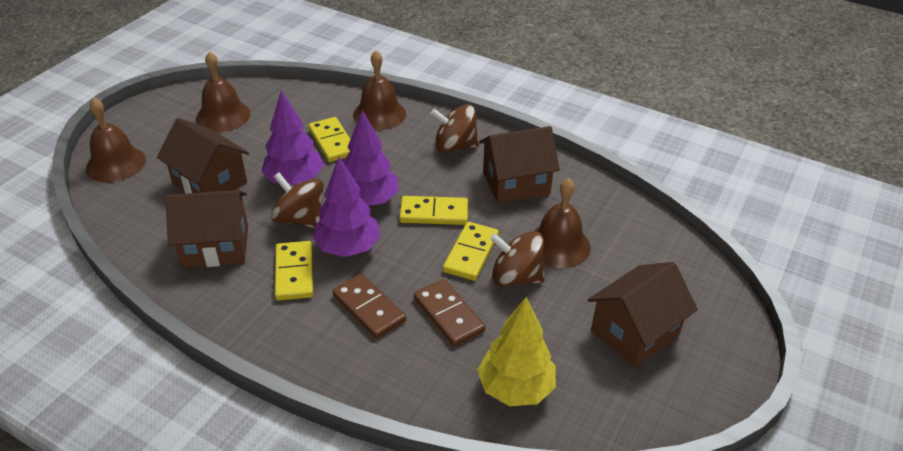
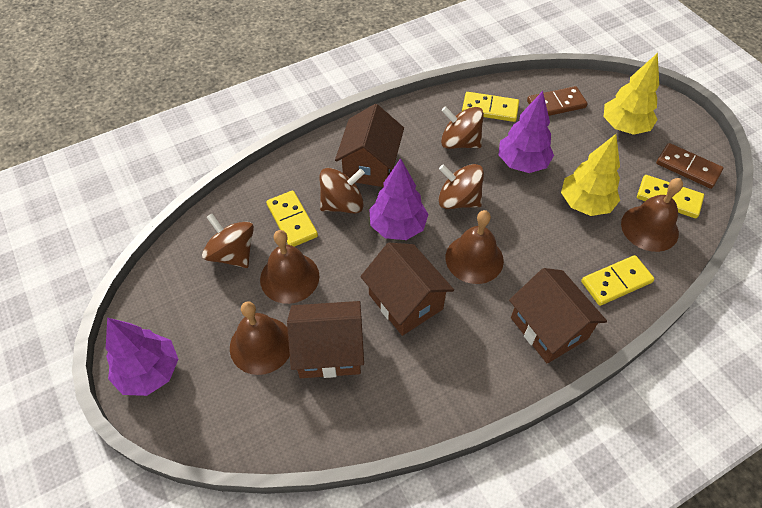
brown spinning top: [271,172,324,228] [430,104,479,153] [490,231,545,287] = 3 -> [202,214,254,268] [319,168,365,213] [439,164,484,209] [441,106,484,149] = 4
yellow tree: [477,297,556,406] = 1 -> [561,134,620,216] [604,53,659,135] = 2

